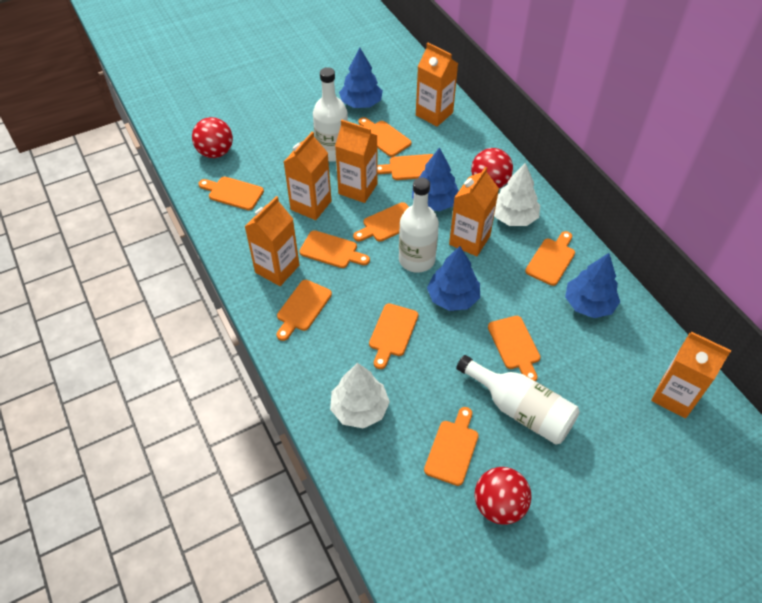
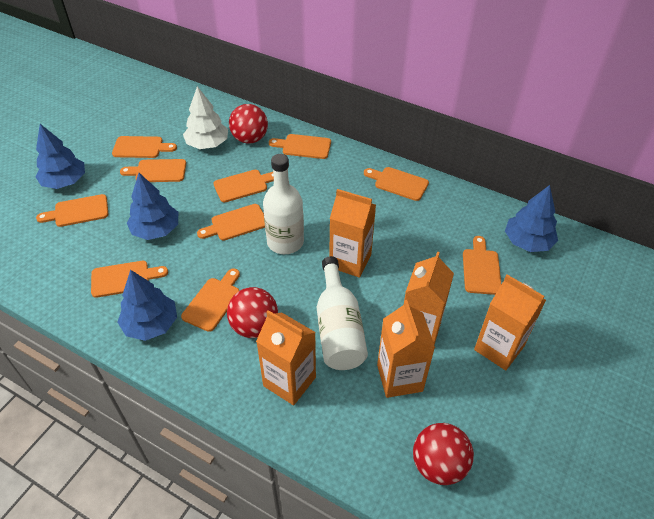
orange carton: [244,196,299,286] [284,131,331,220] [335,120,378,203] [416,43,458,127] [449,167,499,256] [651,332,731,418] = 6 -> [256,310,316,405] [329,189,376,278] [377,300,435,398] [404,251,454,345] [474,275,546,370] = 5
white bottle: [313,67,348,162] [399,177,439,273] [456,355,580,444] = 3 -> [263,154,304,254] [317,256,368,370] = 2
white tree: [330,363,390,429] [494,163,540,226] = 2 -> [183,86,228,149] = 1

